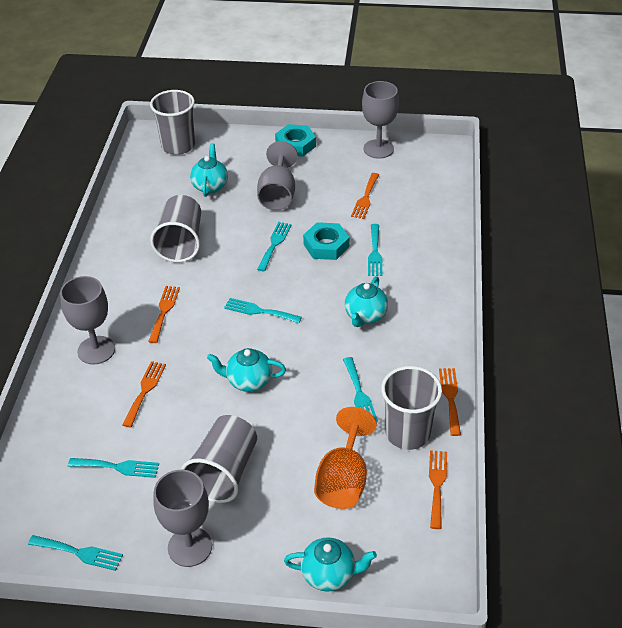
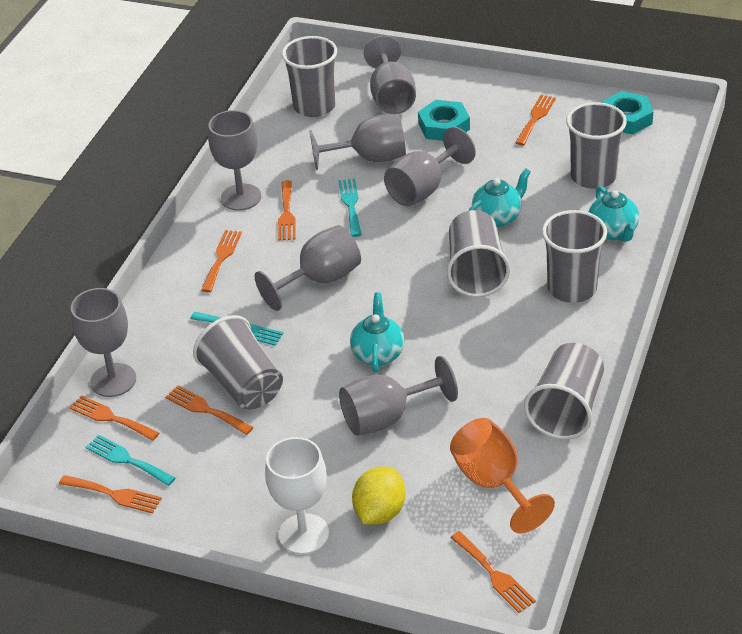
grey cup: [150,90,195,155] [150,195,201,262] [181,415,257,503] [381,366,442,450] = 4 -> [193,315,283,410] [282,36,337,117] [447,210,510,297] [524,343,604,440] [542,210,607,303] [566,102,627,189] = 6
grey goblet: [60,276,115,365] [153,470,212,567] [257,141,298,211] [362,81,399,159] = 4 -> [71,288,136,397] [208,110,261,211] [255,225,361,311] [309,114,406,170] [339,356,458,436] [364,35,416,114] [384,127,476,206] = 7
orange fork: [122,361,166,427] [148,286,180,343] [351,173,379,219] [429,450,447,529] [439,368,461,436] = 5 -> [59,475,162,514] [69,395,159,441] [165,385,254,435] [201,230,242,292] [278,180,296,241] [450,531,536,613] [515,95,556,145] = 7
turquoise fork: [28,535,123,571] [68,458,159,478] [224,298,302,323] [257,222,291,271] [343,357,378,422] [368,224,382,276] = 6 -> [86,435,175,486] [190,312,283,346] [338,179,362,237] = 3
turquoise teapot: [190,143,228,197] [207,348,286,392] [284,537,377,591] [345,276,388,327] = 4 -> [350,292,404,373] [468,169,531,227] [589,186,639,242] = 3
white goblet: none = 0 -> [265,437,329,554] = 1
yellow lemon: none = 0 -> [352,466,406,525] = 1

